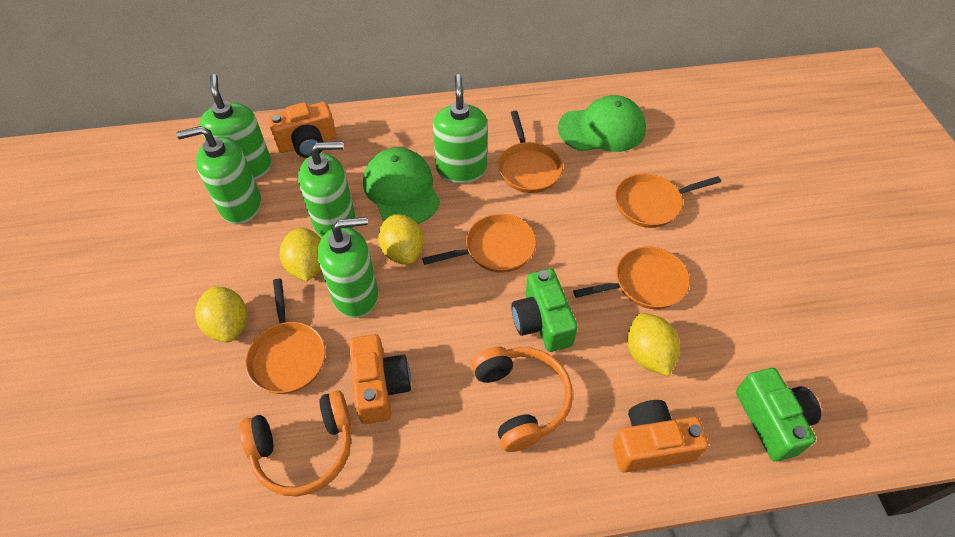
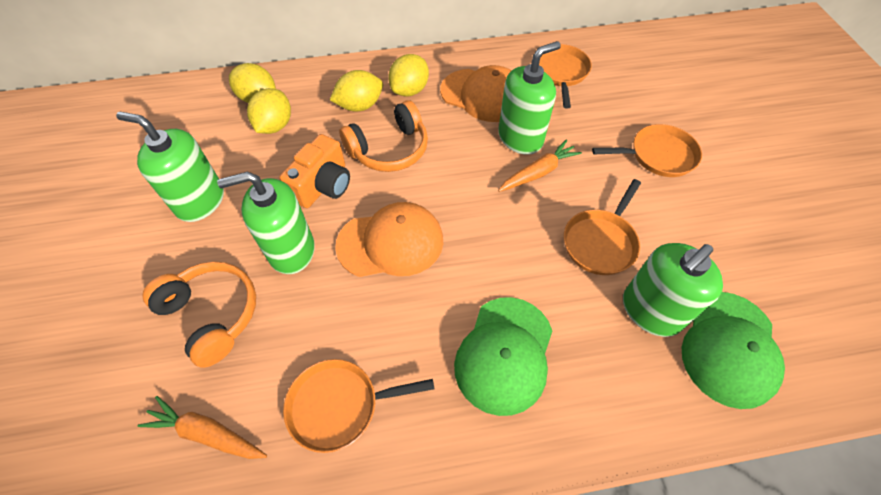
green camera: [511,269,578,352] [736,368,821,462] = 2 -> none = 0
green soap dispenser: [176,126,261,224] [199,74,272,180] [298,141,356,238] [318,217,378,318] [433,74,488,183] = 5 -> [116,112,224,222] [217,172,315,274] [498,41,561,155] [623,243,723,337] = 4
orange camera: [268,102,336,158] [349,334,411,424] [613,400,709,473] = 3 -> [279,134,350,208] = 1
orange cap: none = 0 -> [335,202,443,277] [440,65,512,122] = 2
orange carrot: none = 0 -> [138,396,267,459] [498,140,582,192] = 2
orange pan: [245,278,326,394] [422,214,536,273] [498,111,563,193] [573,246,690,309] [615,174,721,228] = 5 -> [283,359,434,453] [539,44,592,109] [564,179,641,275] [592,124,702,177] = 4

